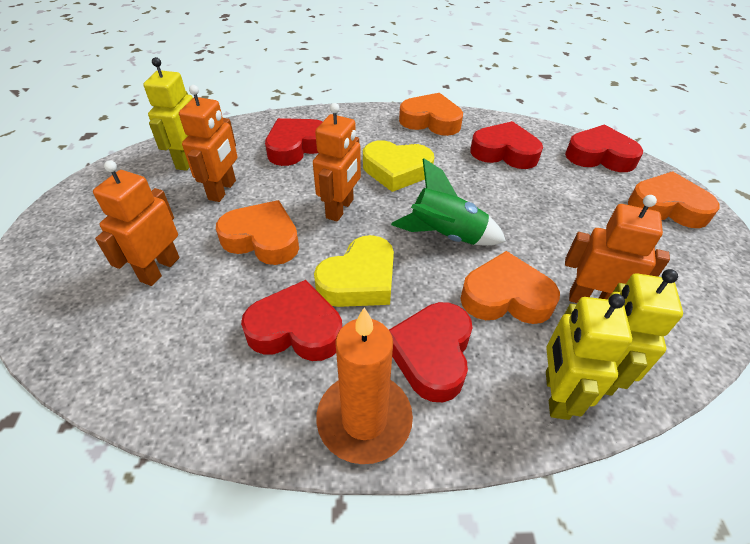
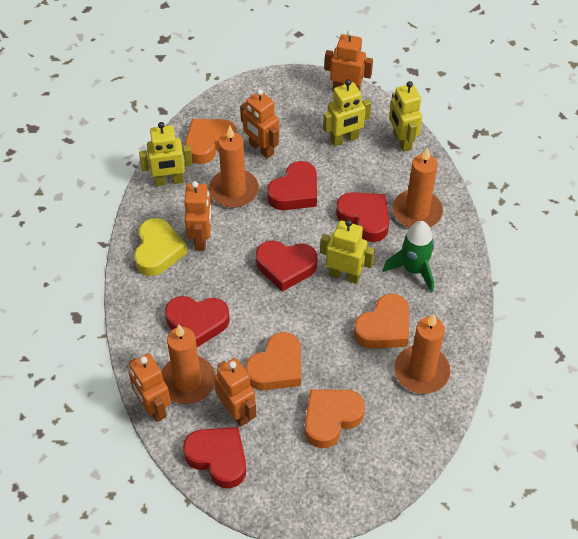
orange candle: [316,307,413,464] = 1 -> [161,325,215,404] [209,126,259,208] [392,147,443,228] [394,314,450,394] = 4
orange robot: [93,160,180,286] [179,85,238,202] [313,103,361,222] [565,195,670,303] = 4 -> [128,353,171,422] [184,181,212,250] [214,358,256,427] [240,89,279,159] [325,30,373,92] = 5
yellow heart: [314,235,394,307] [363,140,434,192] = 2 -> [134,218,187,276] = 1
yellow robot: [143,57,193,171] [546,294,632,420] [605,269,683,396] = 3 -> [139,122,193,186] [320,219,375,284] [323,79,371,146] [389,81,422,152] = 4

